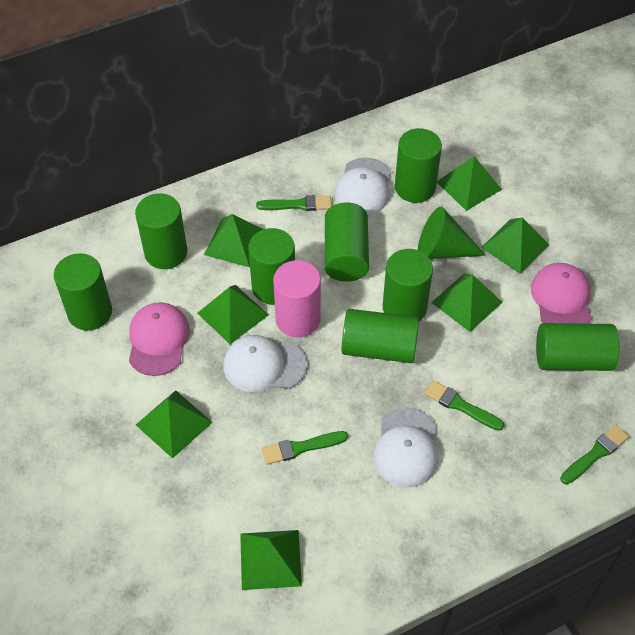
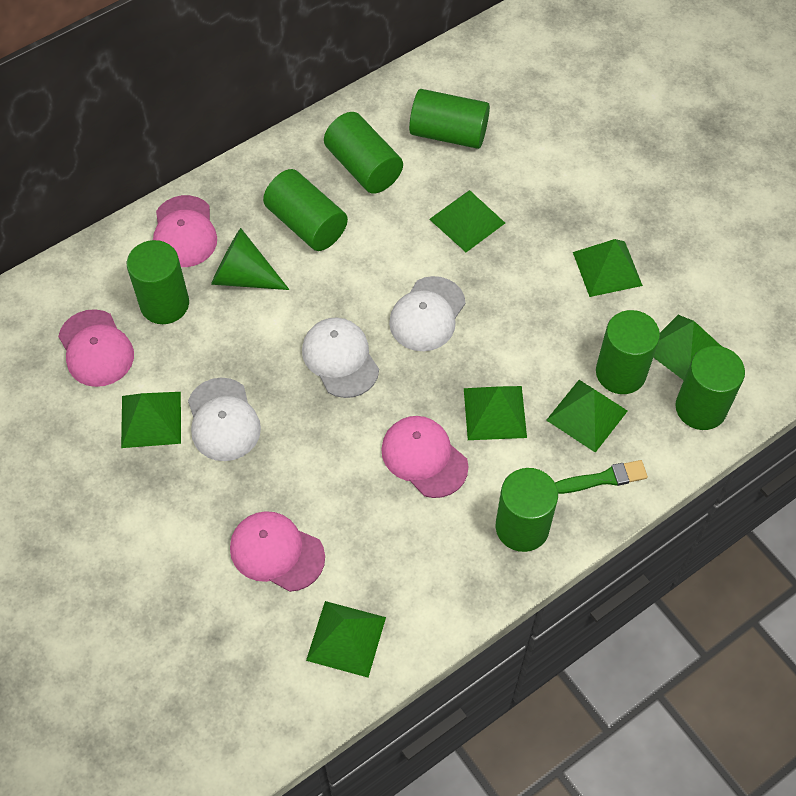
green brush: [256,195,331,211] [262,431,348,465] [424,380,504,431] [560,425,629,484] = 4 -> [555,460,648,494] = 1
green cylinder: [54,253,112,331] [135,193,187,269] [248,228,295,305] [325,203,369,282] [341,309,419,363] [383,249,433,321] [395,128,442,203] [536,323,620,371] = 8 -> [127,240,189,324] [263,169,348,251] [324,112,403,194] [409,89,490,149] [496,468,558,552] [596,310,660,394] [675,346,745,430] = 7
pink cap: [129,302,190,376] [531,263,591,324] = 2 -> [58,309,134,387] [153,195,217,267] [230,511,325,592] [381,416,468,498] = 4
pink cylinder: [273,260,321,338] = 1 -> none = 0

